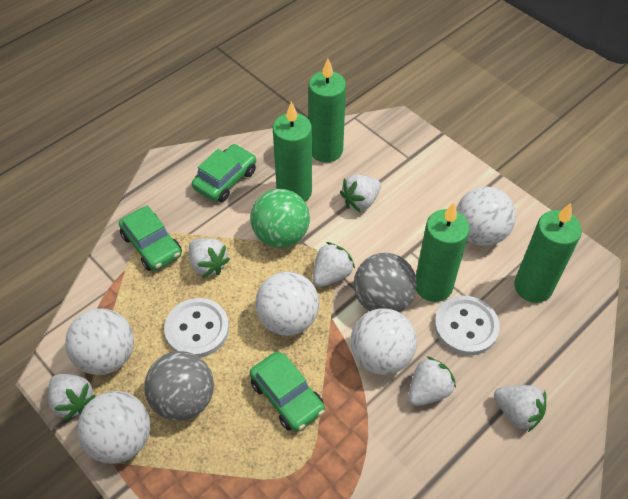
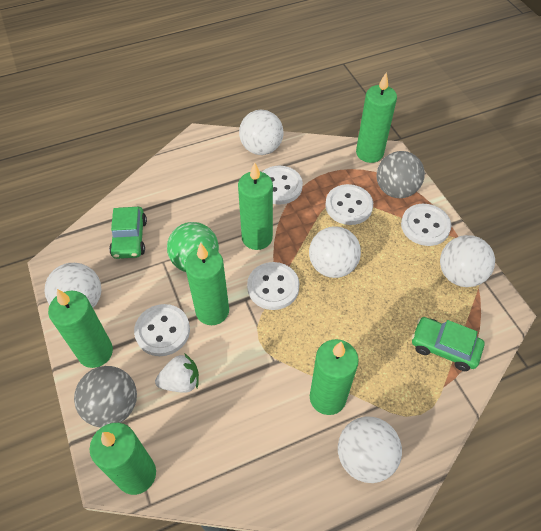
green candle: [273,101,312,202] [309,58,346,163] [416,202,470,302] [514,203,582,303] = 4 -> [48,289,113,368] [90,423,156,495] [185,243,229,325] [238,162,273,250] [310,339,359,415] [356,72,397,163] = 6
green car: [119,205,182,271] [192,144,256,202] [250,352,325,432] = 3 -> [109,207,147,259] [412,317,484,371] = 2
white button: [164,298,229,358] [434,296,500,356] = 2 -> [134,304,190,356] [247,262,299,310] [262,166,303,205] [325,184,373,225] [401,204,451,246] = 5
white strawberry: [48,374,96,421] [189,238,230,278] [312,242,355,287] [340,175,381,212] [408,356,456,406] [494,385,546,432] = 6 -> [155,353,199,393] = 1

